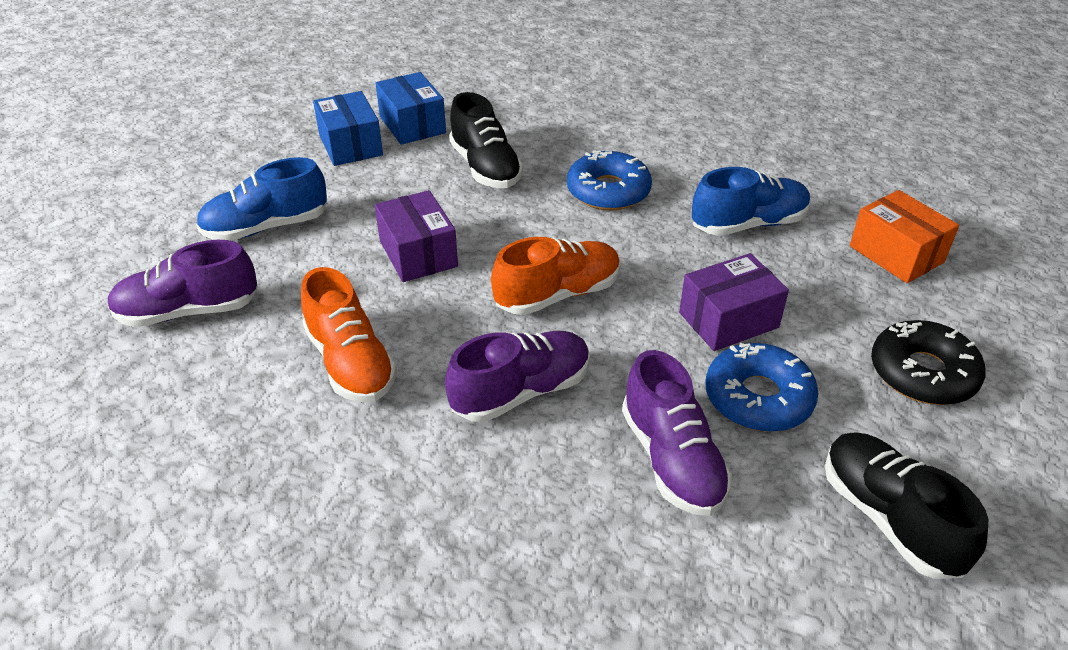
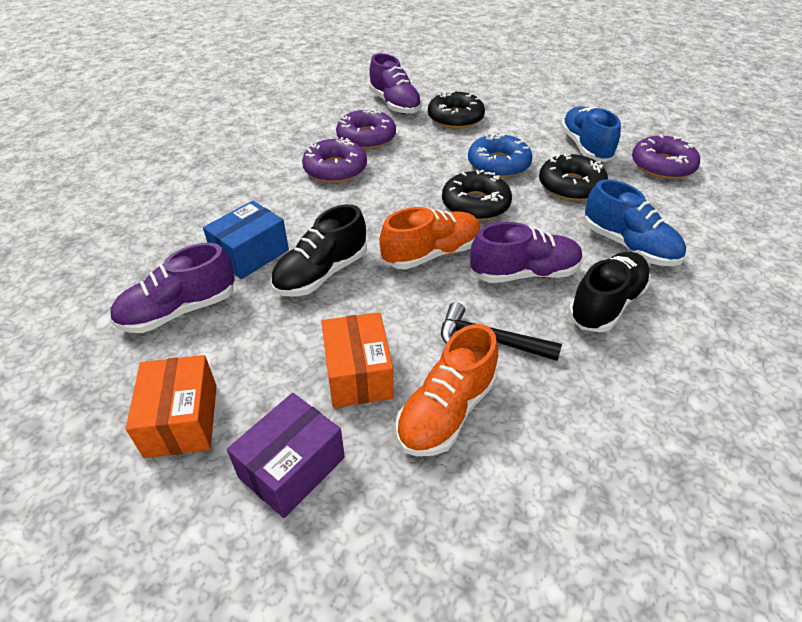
black donut: [871,320,985,405] = 1 -> [428,91,485,129] [442,170,512,221] [539,153,608,201] = 3
black hammer: none = 0 -> [441,302,562,361] = 1
blue box: [313,91,383,166] [375,72,446,145] = 2 -> [203,201,289,279] = 1
blue donut: [567,150,652,210] [705,343,818,432] = 2 -> [468,133,532,178] = 1
orange box: [850,190,959,283] = 1 -> [126,355,217,458] [321,312,394,408] = 2
purple box: [375,190,458,282] [679,253,789,351] = 2 -> [227,393,345,518] = 1
purple donut: none = 0 -> [302,137,367,183] [336,108,396,149] [632,134,700,179] = 3

